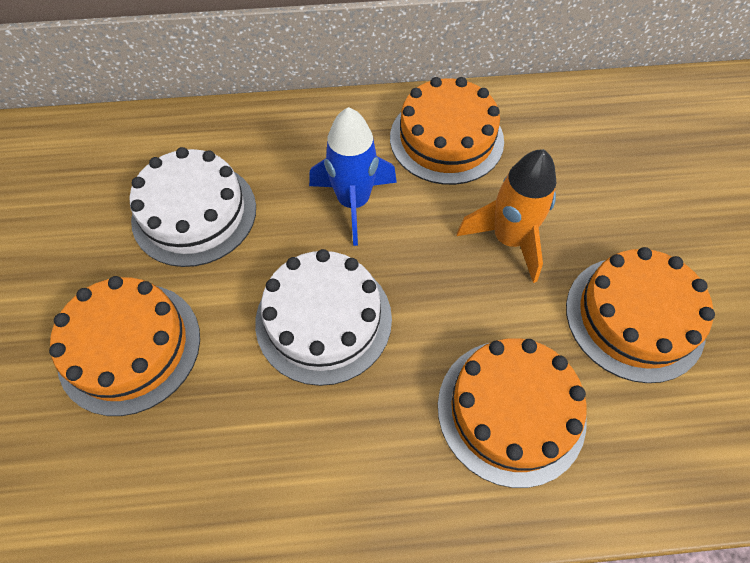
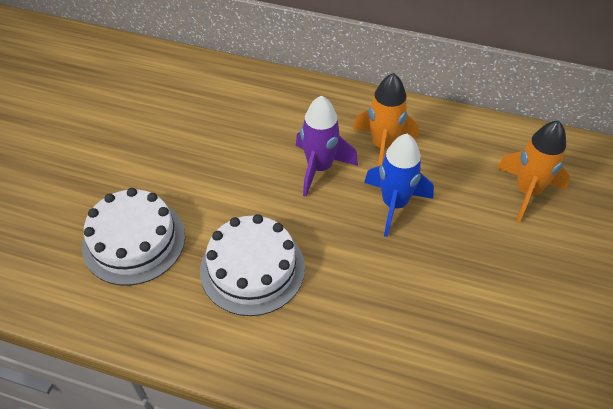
orange cake: [49,276,200,416] [390,77,504,185] [438,338,587,488] [566,247,715,383] = 4 -> none = 0
orange rocket: [457,149,556,283] = 1 -> [353,73,419,166] [497,120,570,222] = 2
purple rocket: none = 0 -> [296,95,358,197] = 1

